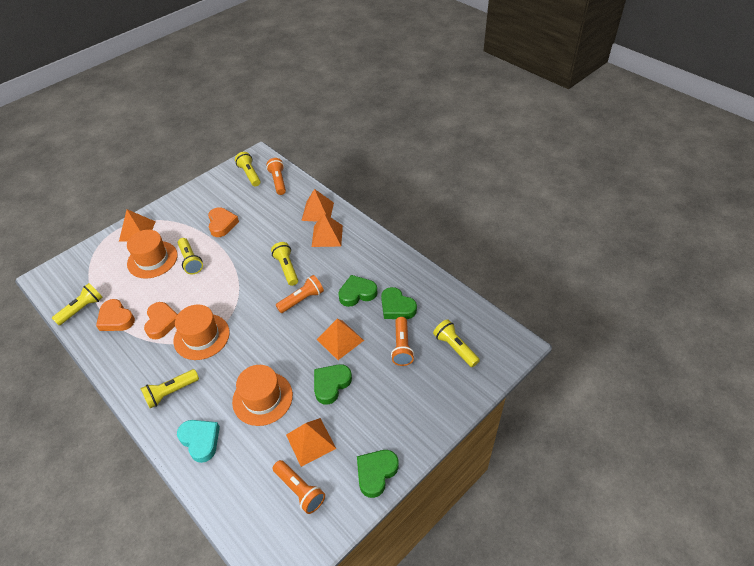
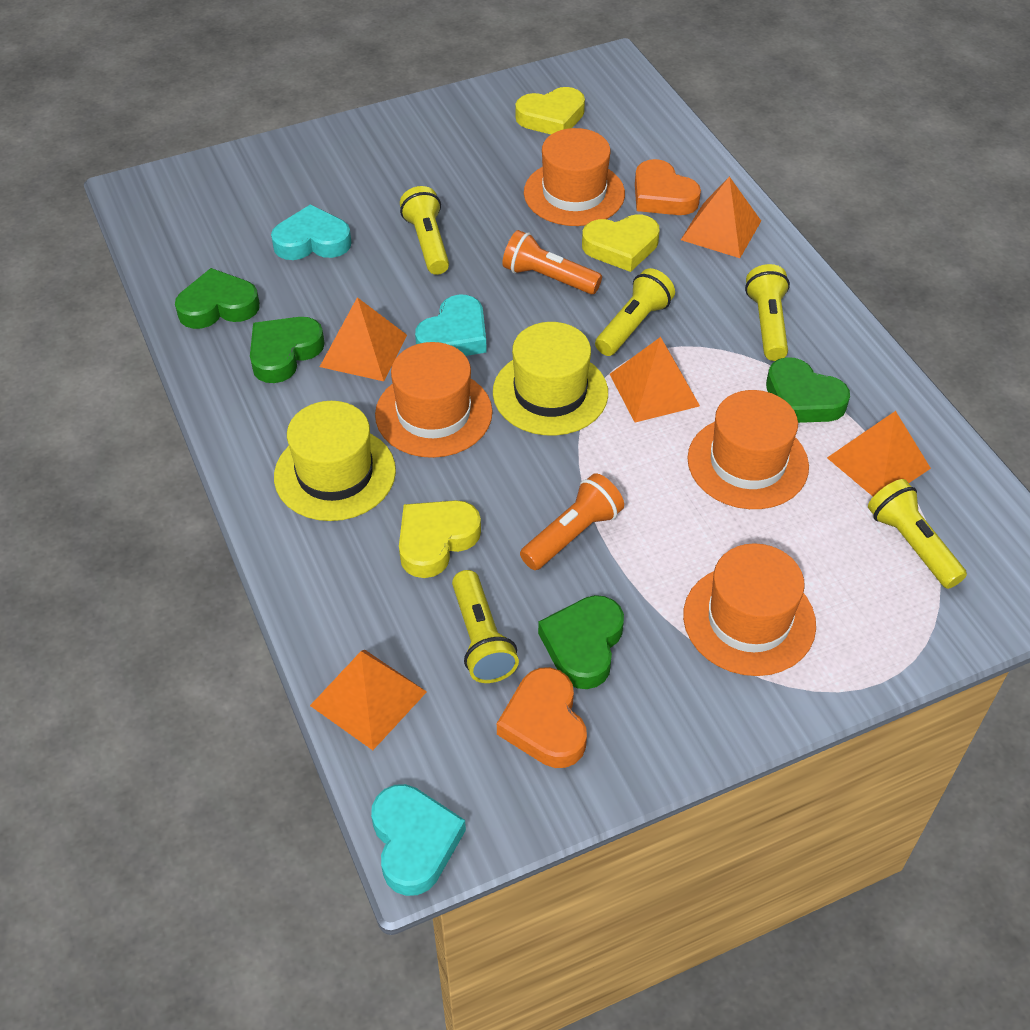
orange flashlight: [266,158,286,195] [273,460,325,514] [276,275,324,313] [391,317,414,366] = 4 -> [502,230,602,294] [520,473,624,570] = 2
orange hat: [127,230,178,278] [174,304,230,360] [232,365,293,426] = 3 -> [375,342,493,458] [524,128,625,226] [683,543,816,676] [687,390,809,509] = 4
orange heart: [96,299,135,331] [144,302,178,339] [208,207,239,237] = 3 -> [497,667,587,768] [635,159,701,215] = 2
turquoise heart: [177,420,220,463] = 1 -> [271,204,352,260] [371,784,466,896] [415,295,487,356] = 3
yellow flashlight: [52,283,103,325] [140,369,199,408] [178,238,203,274] [235,152,261,187] [271,242,298,286] [433,319,480,367] = 6 -> [400,186,449,275] [452,570,519,683] [595,268,675,356] [745,264,790,361] [868,479,967,589] = 5
yellow hat: none = 0 -> [274,401,396,521] [493,322,608,436] = 2
yellow heart: none = 0 -> [399,500,481,578] [515,87,585,134] [582,214,660,272] = 3

